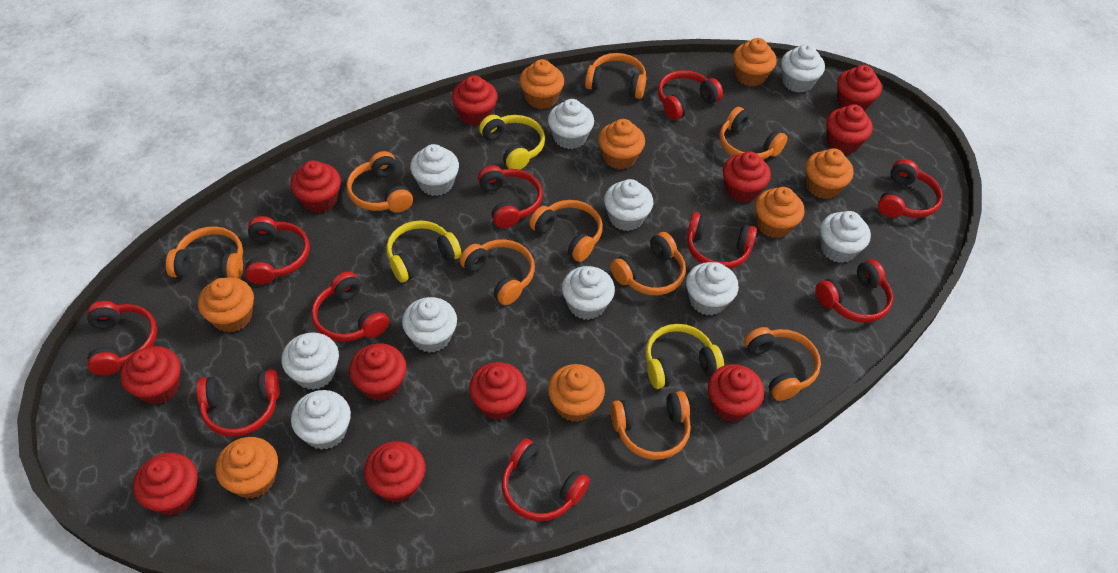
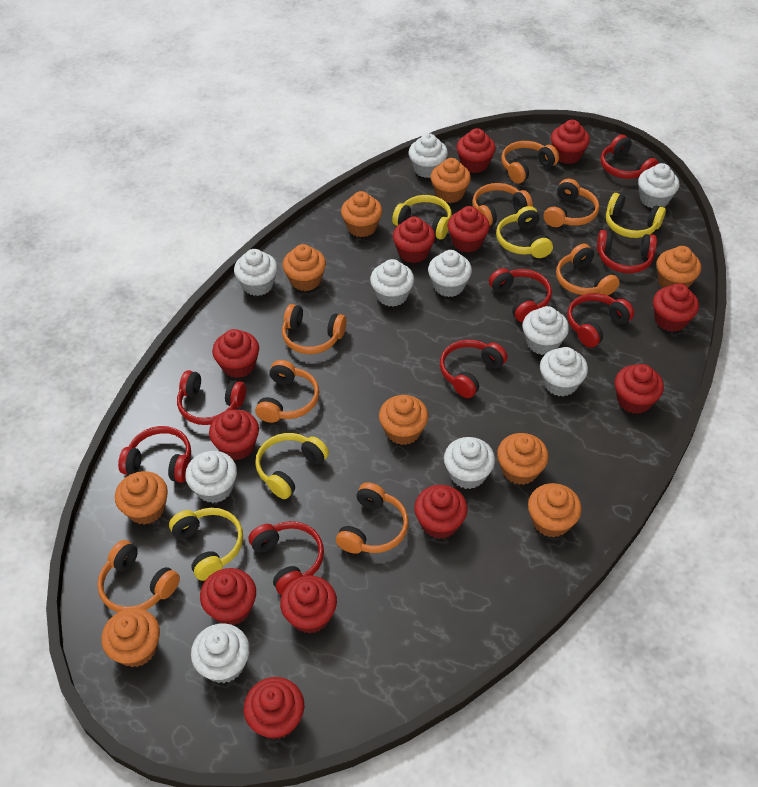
orange cupcake: [198,277,254,332] [216,437,278,499] [519,59,564,109] [548,364,605,422] [598,119,645,170] [733,38,777,87] [755,187,804,239] [805,148,854,199] = 8 -> [101,608,160,667] [115,471,168,525] [283,244,326,291] [341,191,382,237] [379,395,428,445] [431,158,471,203] [497,433,549,485] [528,483,582,538] [657,246,701,288] = 9
orange headphones: [166,226,243,279] [346,151,413,212] [460,239,535,305] [529,200,603,262] [585,53,646,99] [610,232,686,295] [610,391,691,460] [720,107,788,159] [744,327,821,401] = 9 -> [97,540,180,612] [255,360,319,423] [282,304,347,354] [336,482,409,554] [473,183,533,226] [501,141,559,184] [544,179,599,227] [556,244,620,296] = 8
red cupcake: [120,346,181,404] [133,453,198,515] [290,160,341,213] [349,343,406,401] [364,441,425,503] [452,75,497,126] [469,362,527,420] [708,364,764,422] [723,151,771,203] [826,104,873,154] [837,65,882,112] = 11 -> [200,568,256,625] [209,409,259,460] [212,329,259,378] [244,677,304,739] [280,575,337,634] [393,216,435,263] [414,485,468,539] [448,206,490,253] [456,128,496,173] [551,120,590,164] [615,364,664,414] [653,283,699,332] = 12
red headphones: [87,301,157,375] [196,369,280,437] [245,216,310,285] [311,272,389,342] [478,165,543,228] [502,439,590,521] [658,70,723,120] [687,212,757,269] [815,259,893,322] [878,159,943,218] = 10 -> [118,426,191,483] [177,370,246,425] [249,521,324,595] [440,340,507,398] [489,268,552,322] [567,293,634,348] [597,230,657,273] [601,135,659,179] = 8
yellow headphones: [386,220,461,282] [479,115,545,170] [645,324,724,389] = 3 -> [169,508,243,581] [255,433,329,499] [392,195,452,239] [496,206,553,258] [606,193,666,238] = 5

